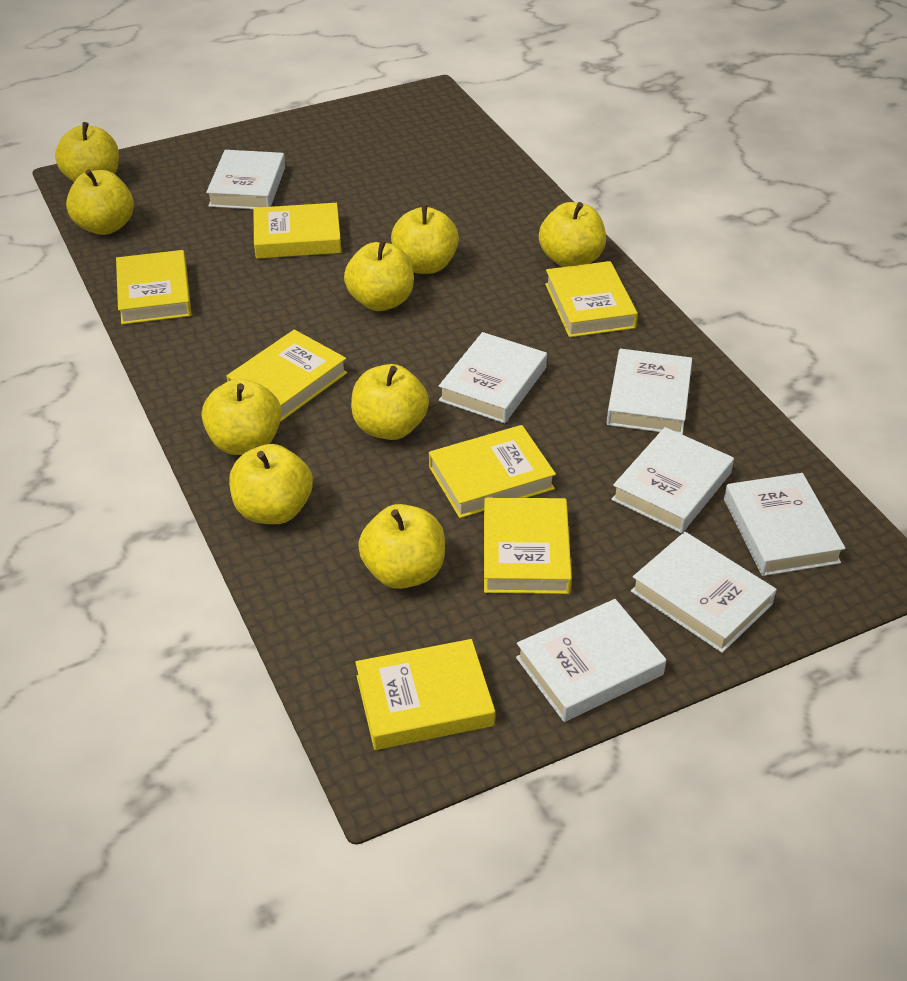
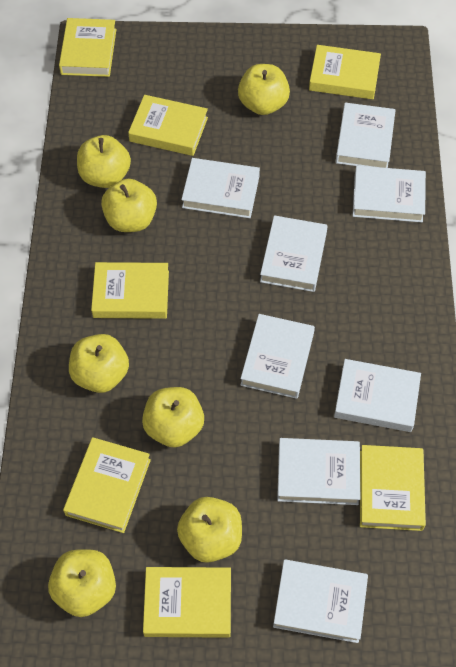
white book: [206,150,285,209] [439,332,547,423] [516,599,666,722] [607,349,692,435] [611,427,734,533] [631,532,777,653] [724,473,845,576] = 7 -> [181,158,260,218] [240,314,315,399] [260,215,328,292] [273,559,368,643] [277,438,360,505] [334,359,421,432] [336,103,396,168] [353,166,426,222] = 8
yellow apple: [55,122,119,182] [66,169,134,235] [202,378,282,455] [229,444,313,524] [344,240,414,311] [351,364,429,440] [358,504,445,589] [391,204,459,274] [539,202,606,267] = 9 -> [48,549,116,617] [69,334,129,393] [77,135,131,188] [101,179,157,232] [142,387,204,448] [177,497,242,563] [238,64,290,115] = 7

